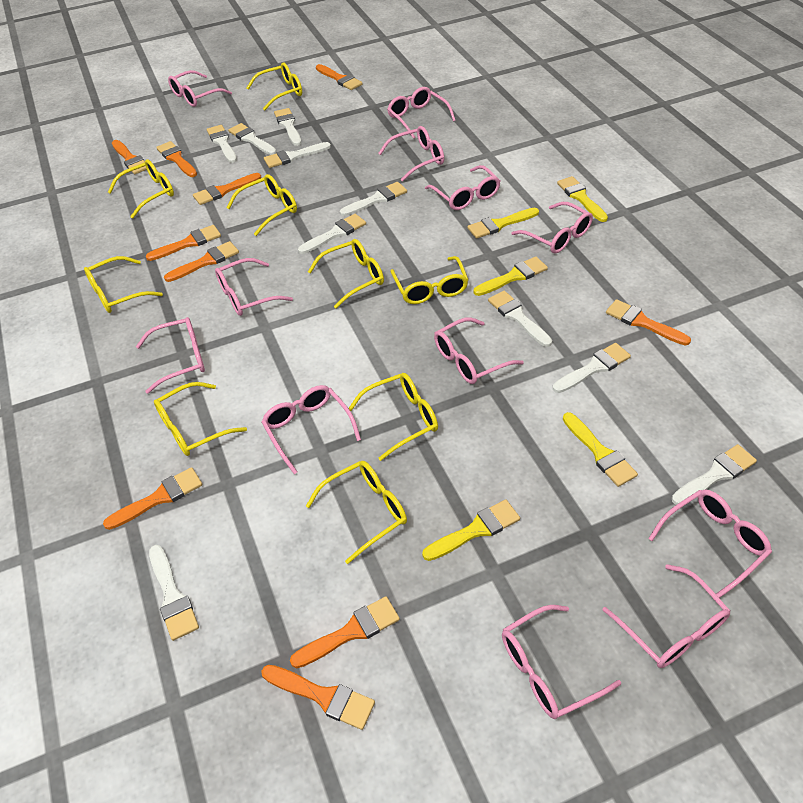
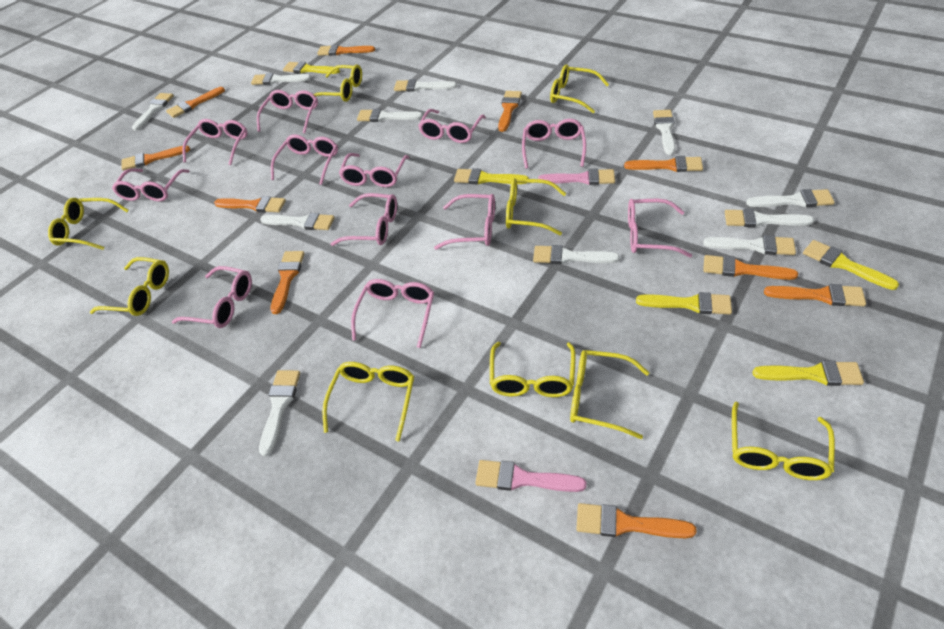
pink brush: none = 0 -> [475,460,587,492] [538,169,615,185] = 2
white brush: [149,545,199,641] [207,125,237,163] [228,123,276,155] [264,142,331,168] [274,108,301,146] [298,214,366,254] [340,182,407,216] [488,291,552,347] [553,343,631,393] [672,444,757,505] = 10 -> [132,93,174,131] [251,73,311,85] [259,370,300,456] [260,213,334,230] [357,109,423,122] [394,79,457,92] [533,245,619,264] [653,110,675,155] [703,235,796,255] [725,209,814,227] [746,189,835,207] = 11

